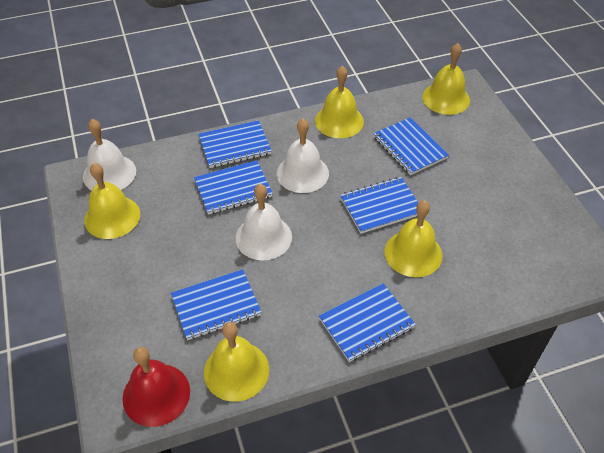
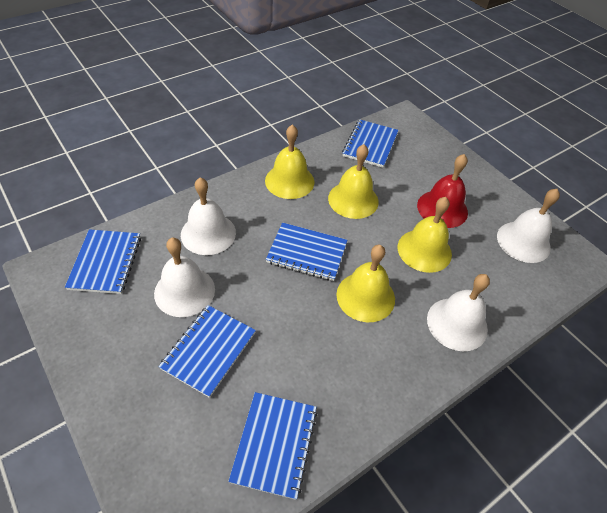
blue notebook: [171,269,262,340] [194,160,273,215] [198,120,272,168] [319,283,416,362] [340,177,418,234] [373,117,449,175] = 6 -> [65,229,141,294] [158,305,256,398] [228,392,317,500] [266,222,347,281] [342,119,399,168] = 5
white bell: [83,119,136,190] [235,184,292,260] [277,119,329,193] = 3 -> [154,238,215,317] [181,177,236,255] [427,274,490,351] [497,189,560,263] = 4
yellow bell: [84,163,140,239] [204,322,269,402] [315,66,364,138] [384,200,442,277] [422,43,470,115] = 5 -> [265,124,315,199] [328,144,379,219] [336,245,395,322] [398,197,452,273] = 4

